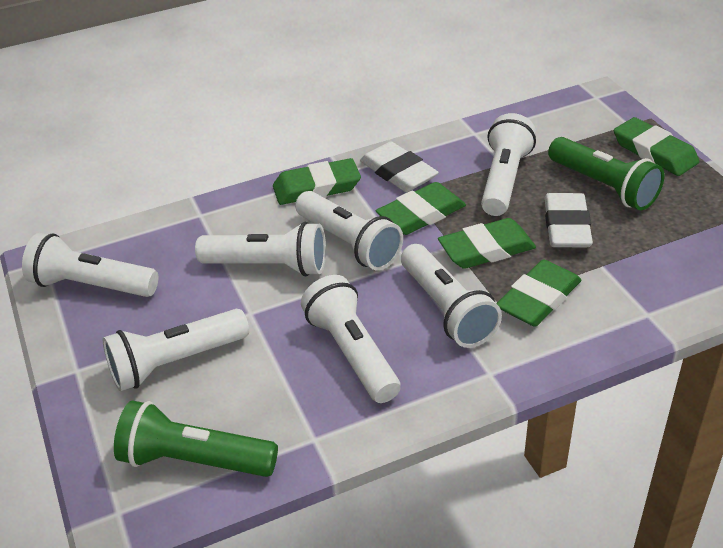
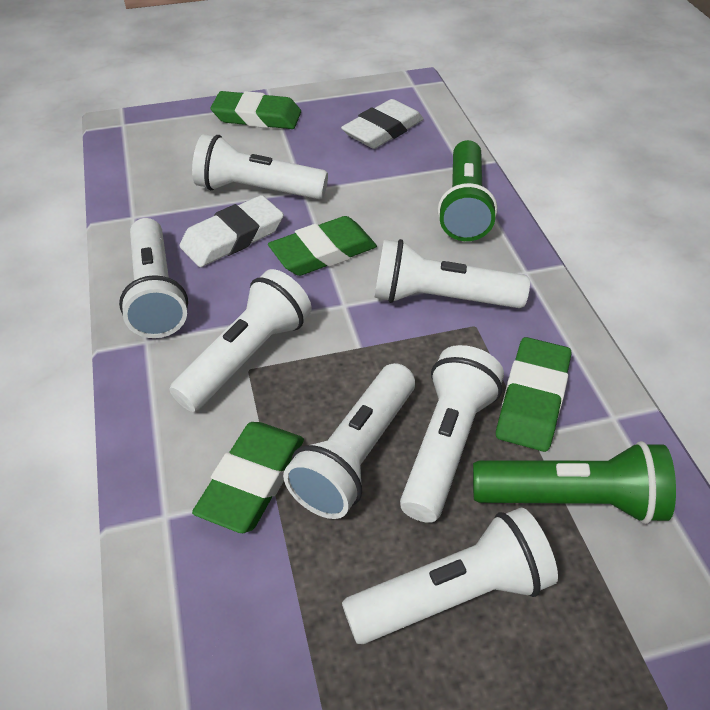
green eraser: [273,158,361,205] [376,182,466,235] [438,218,536,269] [496,260,581,327] [614,117,699,176] = 5 -> [192,422,304,533] [210,91,301,129] [268,216,377,276] [496,337,571,452] = 4

